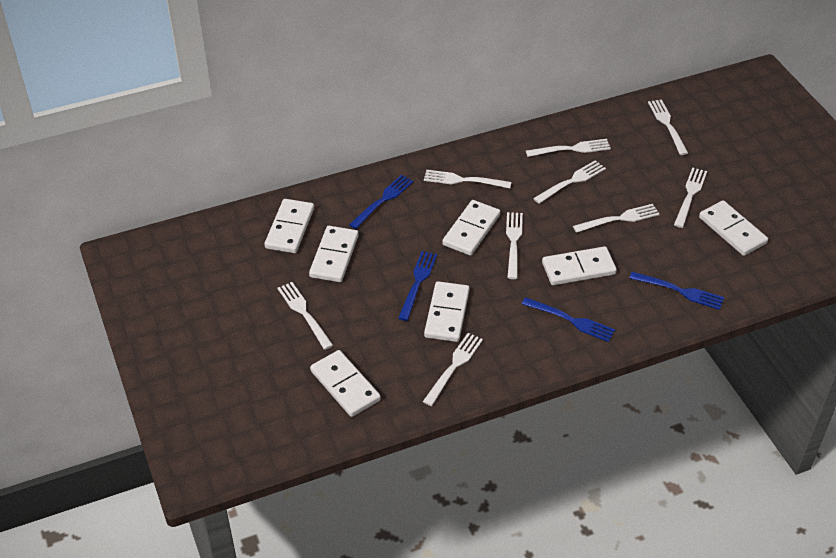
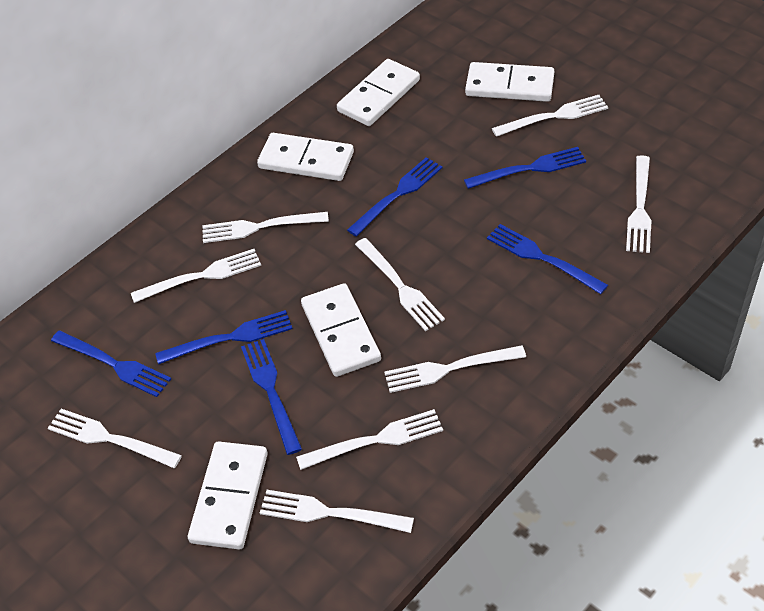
blue fork: [349,175,414,229] [398,251,437,321] [522,297,615,342] [629,272,724,310] = 4 -> [51,331,171,397] [155,310,292,364] [241,339,302,455] [347,157,443,237] [464,147,586,189] [487,224,608,294] = 6
white domino: [265,199,314,253] [309,226,359,282] [310,350,381,417] [424,281,470,342] [442,200,500,256] [542,246,617,285] [699,200,768,256] = 7 -> [188,441,268,550] [257,133,354,181] [301,283,381,377] [337,59,420,126] [465,62,554,102] = 5

